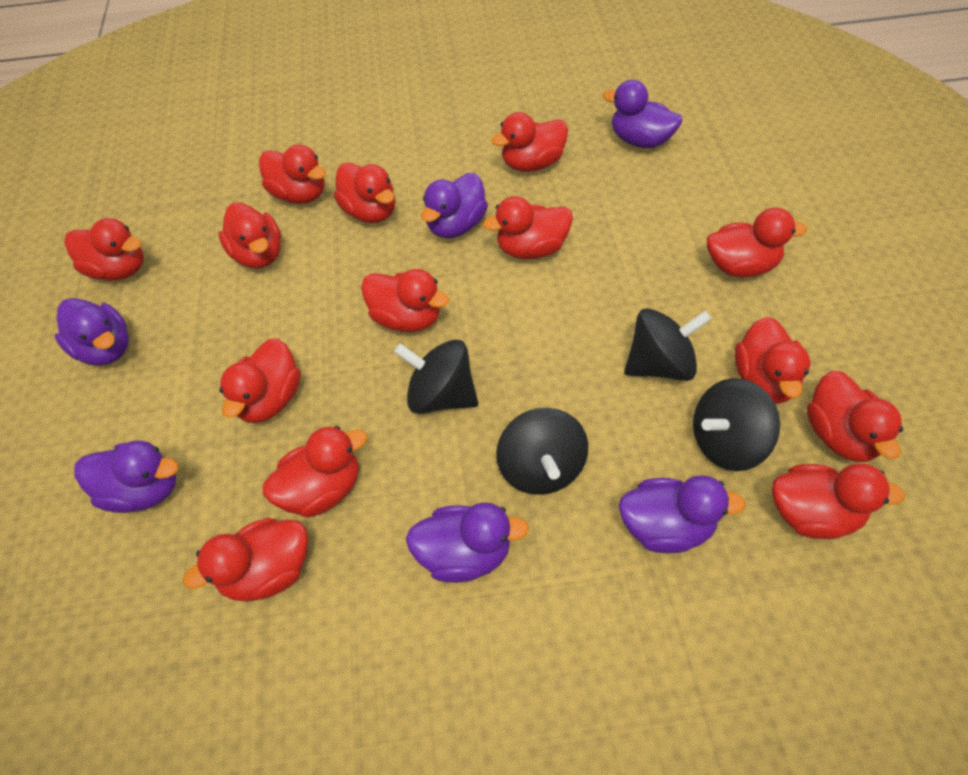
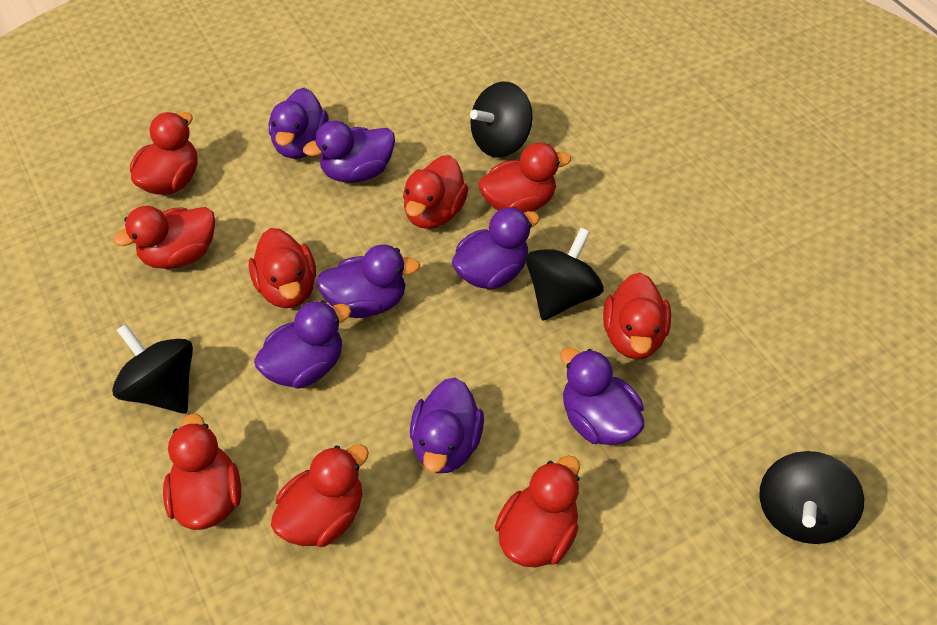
purple duck: [55,298,129,366] [75,441,178,513] [406,502,529,583] [421,173,488,238] [603,80,682,148] [619,475,746,553] = 6 -> [254,300,351,389] [269,88,329,159] [303,120,395,183] [316,244,420,318] [410,378,484,473] [452,207,540,289] [560,347,644,445] = 7
red duck: [65,218,144,281] [183,518,308,602] [218,202,281,268] [219,338,301,423] [259,145,326,204] [263,426,367,518] [334,163,395,223] [361,269,449,332] [483,196,573,259] [491,112,568,172] [707,208,807,277] [734,317,810,404] [772,464,905,539] [807,371,903,462] = 14 -> [113,206,215,269] [130,112,197,195] [163,413,241,530] [249,228,316,308] [271,444,369,547] [403,155,468,229] [479,143,571,213] [495,455,580,567] [603,272,671,359] = 9

